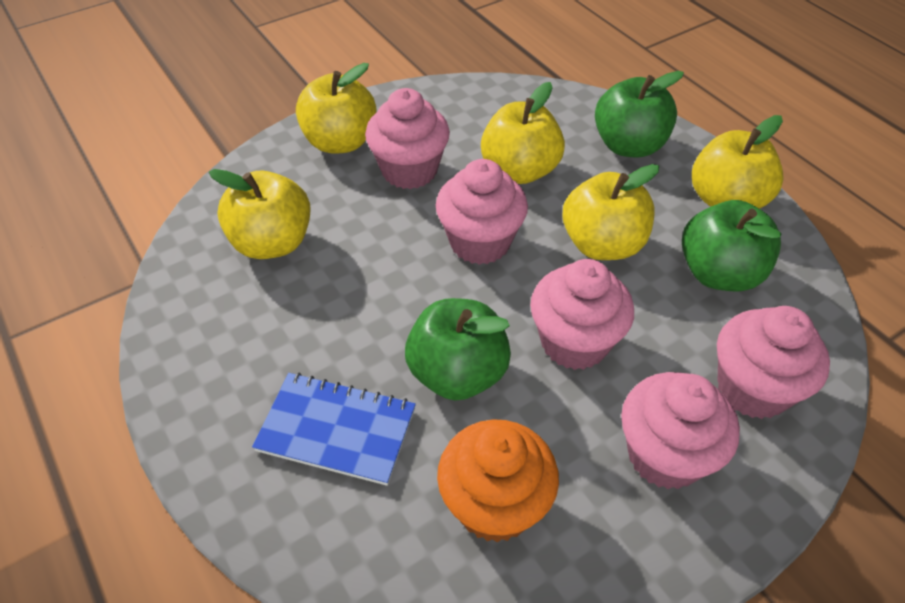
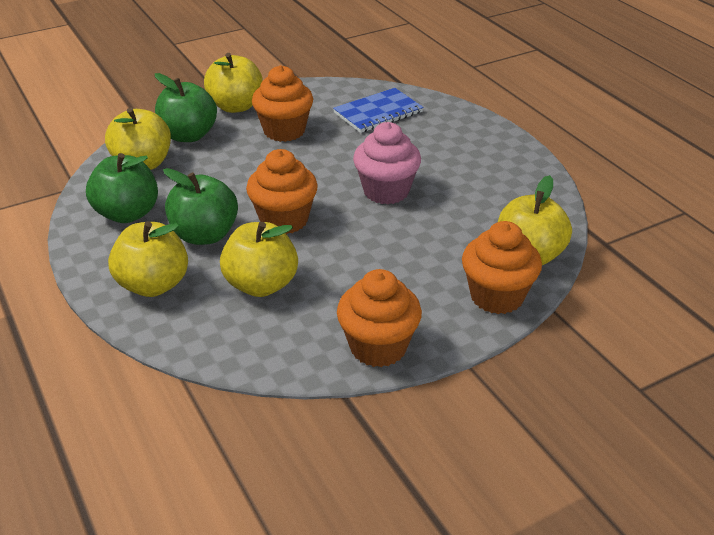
orange cupcake: [437,420,559,543] = 1 -> [246,149,318,234] [252,65,313,142] [337,269,422,367] [462,221,542,314] = 4
pink cupcake: [365,88,450,189] [436,159,528,265] [530,259,634,370] [621,372,740,489] [717,306,830,419] = 5 -> [353,122,421,204] = 1

